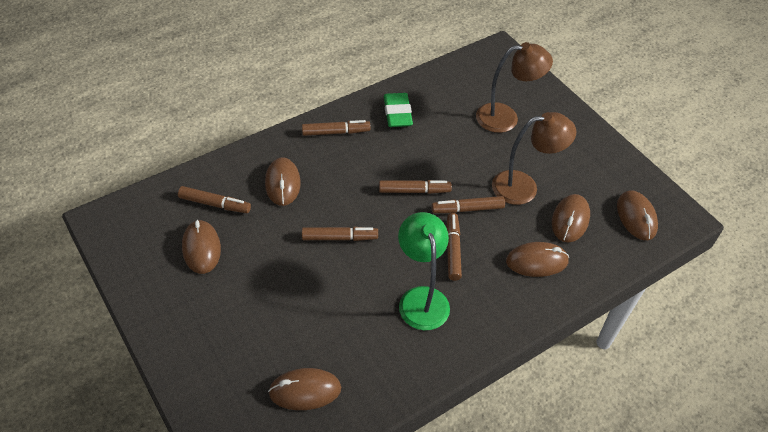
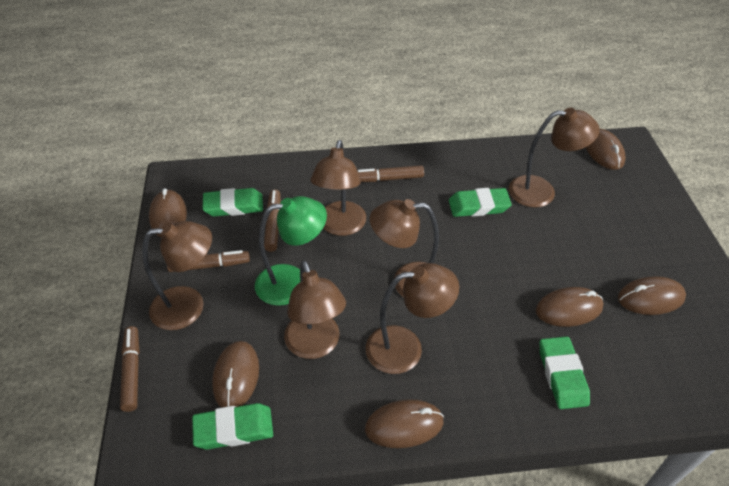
brown lamp: [476,42,553,133] [492,112,576,205] = 2 -> [142,221,212,330] [284,260,346,359] [310,140,366,236] [366,263,459,374] [370,199,439,298] [509,108,600,208] = 6
brown marker: [178,186,251,213] [302,120,371,136] [302,227,378,241] [379,180,452,194] [431,196,505,213] [446,213,462,281] = 6 -> [120,326,140,412] [167,250,250,272] [264,189,281,252] [358,165,424,182] = 4
green eraser: [384,93,413,127] = 1 -> [192,403,273,449] [202,188,263,217] [449,188,512,217] [540,336,590,409] = 4

